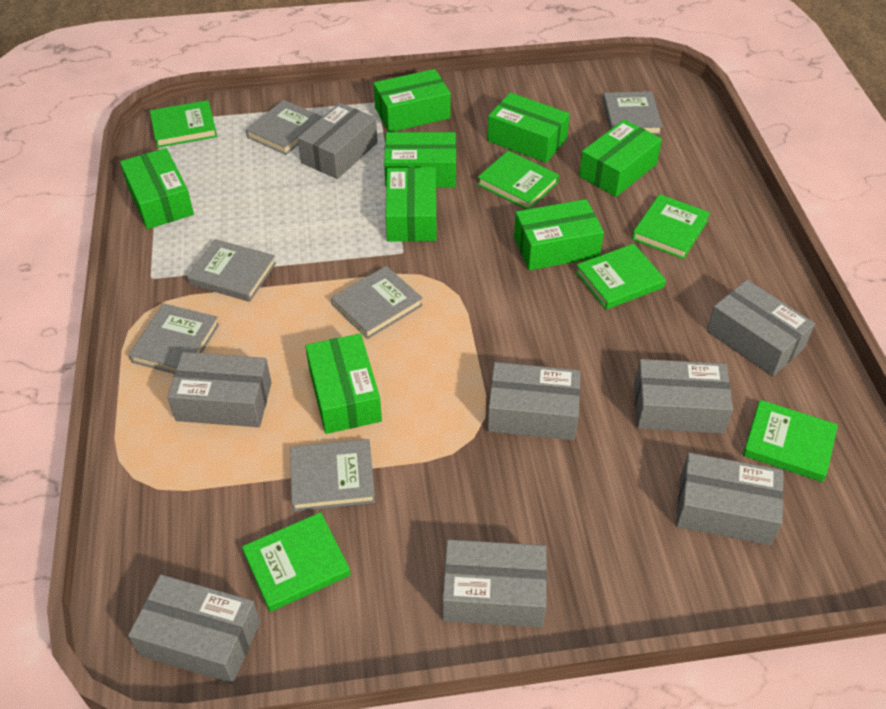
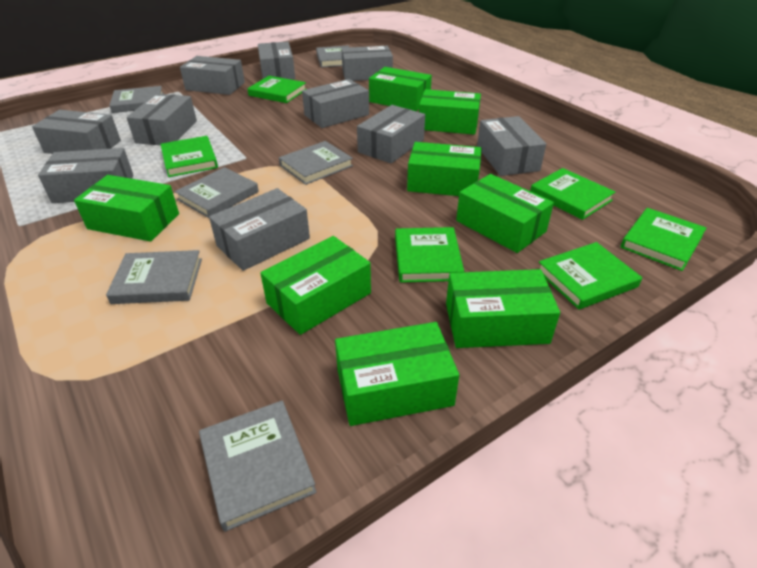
grey box: [128,574,260,684] [167,352,272,427] [298,103,378,179] [442,539,547,627] [487,362,581,440] [634,359,733,434] [676,453,783,545] [707,280,815,376] = 8 -> [32,110,121,154] [38,148,133,203] [126,94,197,145] [180,56,245,95] [209,188,310,271] [258,42,295,80] [302,79,369,128] [341,46,393,81] [357,105,425,164] [477,116,546,176] = 10

